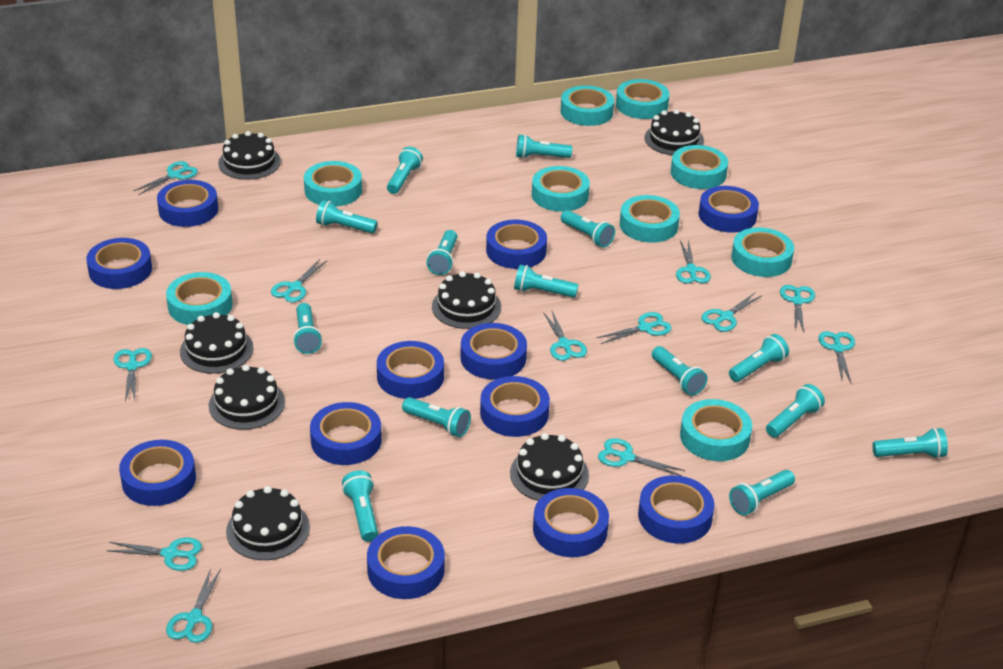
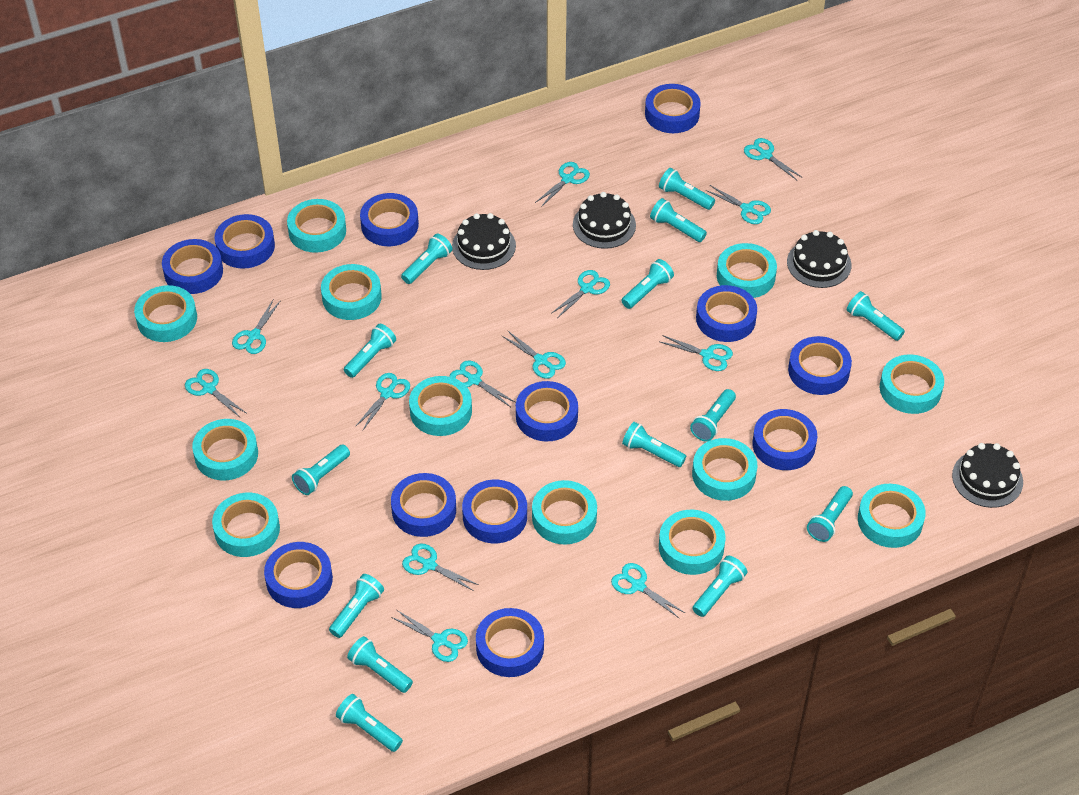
black cake: [180,312,253,374] [209,365,285,430] [218,131,281,180] [226,486,310,560] [432,271,501,329] [510,433,589,501] [644,109,704,155] = 7 -> [452,213,516,270] [573,192,636,249] [787,230,851,288] [952,443,1023,508] = 4
turquoise scissors: [106,538,202,571] [113,348,152,401] [133,161,198,195] [166,568,221,643] [271,259,327,302] [543,311,587,361] [596,312,672,344] [598,438,685,476] [676,240,711,284] [701,293,761,332] [780,285,815,333] [818,331,855,383] = 12 -> [185,369,246,417] [232,300,280,354] [355,373,410,430] [391,610,468,662] [402,544,479,591] [450,360,516,407] [502,330,566,379] [535,162,590,207] [552,270,610,317] [611,563,685,619] [660,335,733,371] [705,185,771,224] [744,138,803,180] = 13
turquoise tape: [166,272,233,325] [304,161,362,207] [532,166,590,212] [561,85,614,126] [616,79,669,119] [620,195,680,243] [671,145,728,189] [680,399,752,461] [731,227,794,277] = 9 -> [134,285,197,342] [192,419,258,480] [212,493,280,557] [287,199,346,253] [321,264,382,320] [409,376,472,436] [532,480,597,545] [659,510,726,575] [692,438,757,501] [717,243,777,298] [858,484,926,548] [880,354,944,414] = 12

